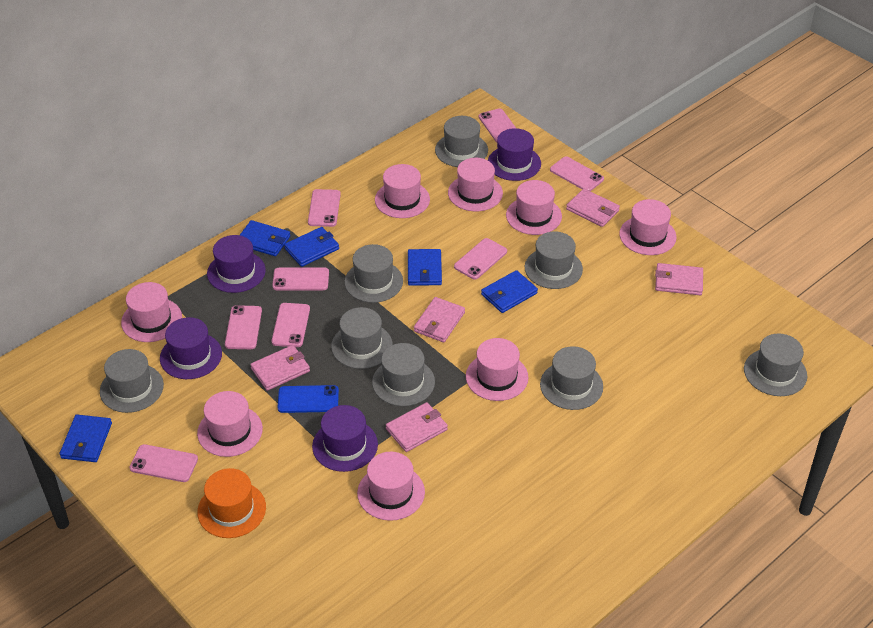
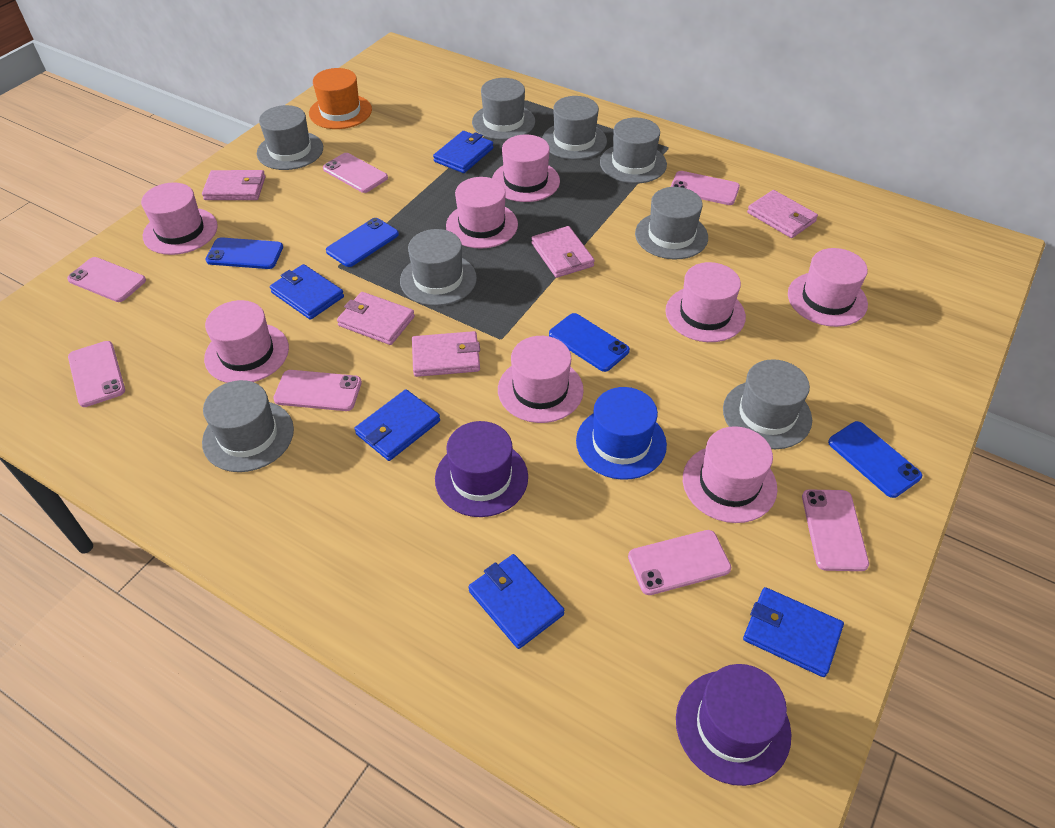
blue hat: none = 0 -> [576,387,667,480] = 1
blue phone: [278,385,339,413] = 1 -> [205,237,283,269] [326,218,399,267] [549,313,630,372] [828,421,922,498] = 4
pink phone: [129,444,198,482] [225,305,262,349] [271,303,310,347] [272,267,329,290] [308,189,341,227] [454,238,507,280] [479,108,516,143] [550,156,604,191] = 8 -> [67,257,146,302] [68,341,125,407] [273,370,362,411] [323,153,388,193] [628,530,731,595] [670,171,740,205] [802,489,869,571] = 7
purple hat: [160,317,222,379] [207,235,266,293] [312,405,378,472] [488,128,541,181] = 4 -> [435,421,528,517] [676,664,791,786] = 2

